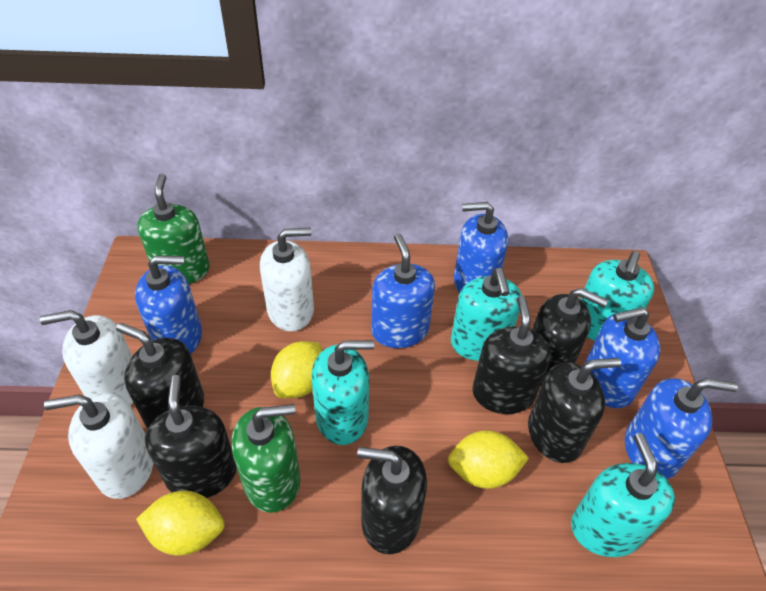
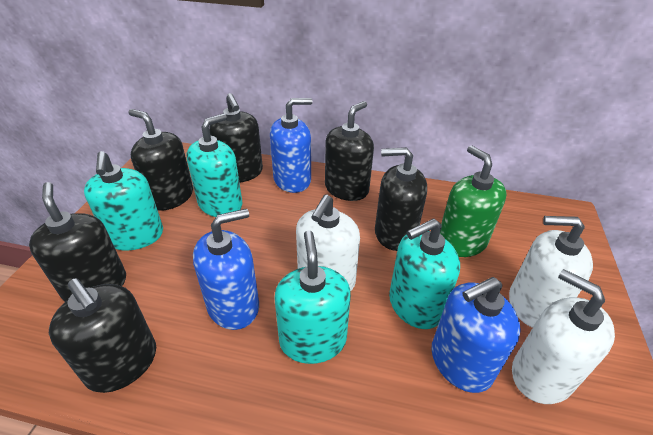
blue soap dispenser: [135,256,202,354] [371,234,435,348] [454,202,508,293] [584,307,661,408] [625,378,738,479] = 5 -> [193,208,259,330] [270,98,312,193] [431,277,521,393] = 3
green soap dispenser: [138,174,210,284] [232,404,301,513] = 2 -> [440,145,507,257] = 1
yellow lemon: [136,491,225,556] [271,341,322,398] [448,430,529,489] = 3 -> none = 0

